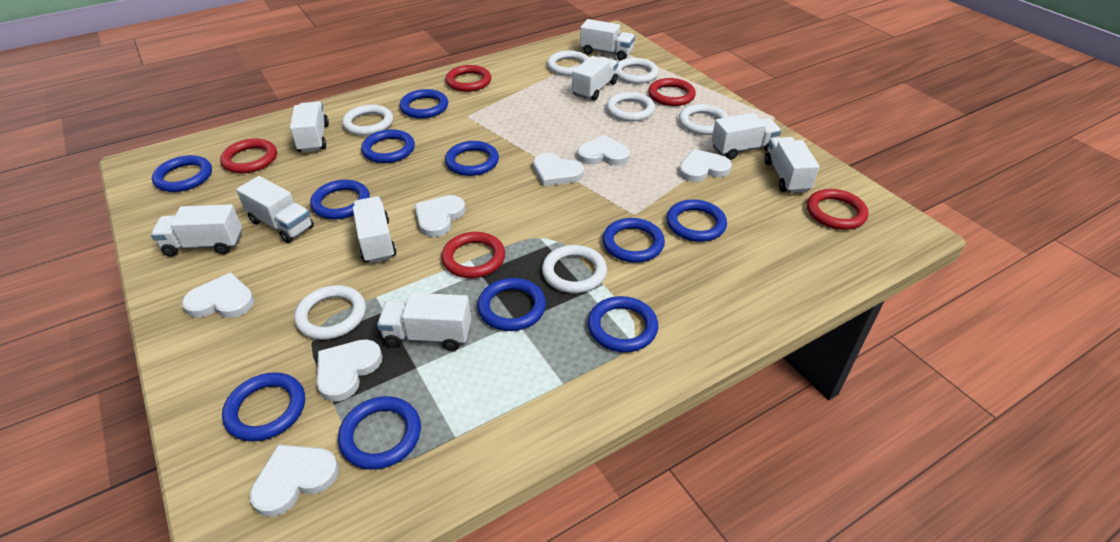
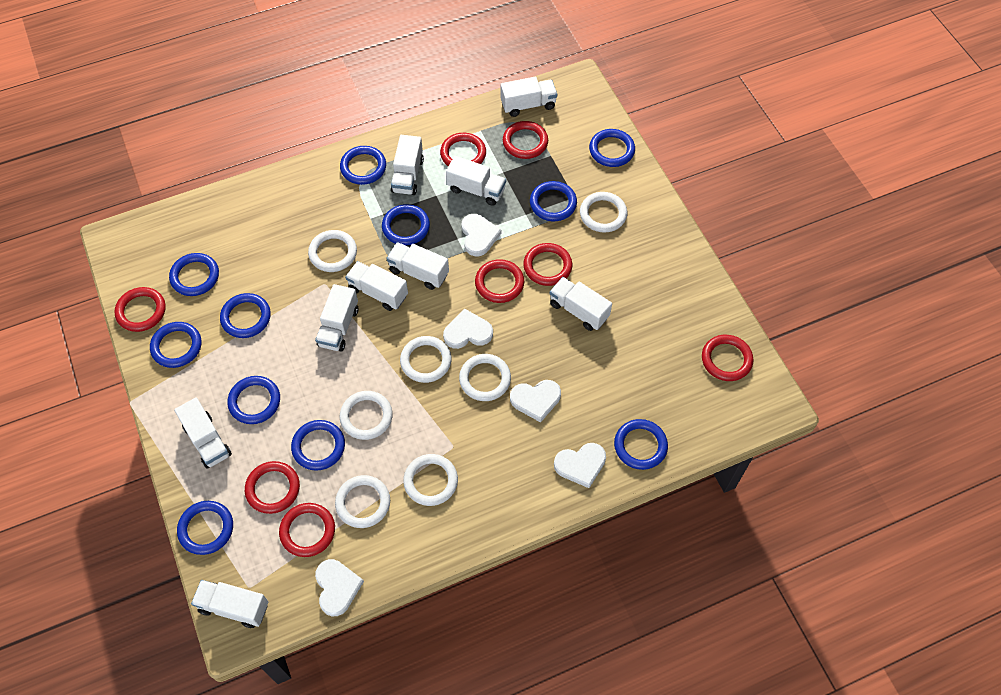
red ring: [220,139,277,173] [441,232,505,278] [445,65,491,92] [648,78,696,106] [807,189,869,230] = 5 -> [114,287,166,332] [245,461,300,514] [279,503,335,557] [440,133,486,166] [475,259,524,303] [503,121,548,159] [523,243,572,286] [702,335,753,381] = 8
white heart: [182,272,254,318] [249,444,339,517] [317,339,382,402] [415,195,465,237] [533,153,584,186] [577,135,630,165] [679,149,732,182] = 7 -> [315,559,364,616] [443,309,493,349] [461,214,501,256] [510,380,561,422] [554,443,606,488] = 5

